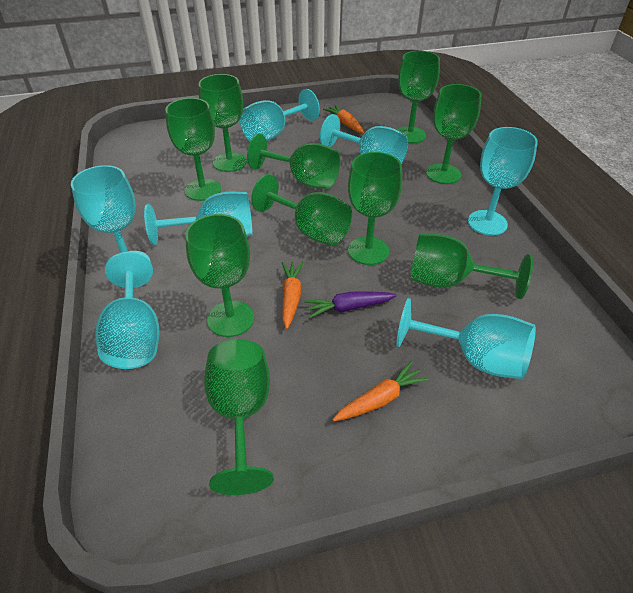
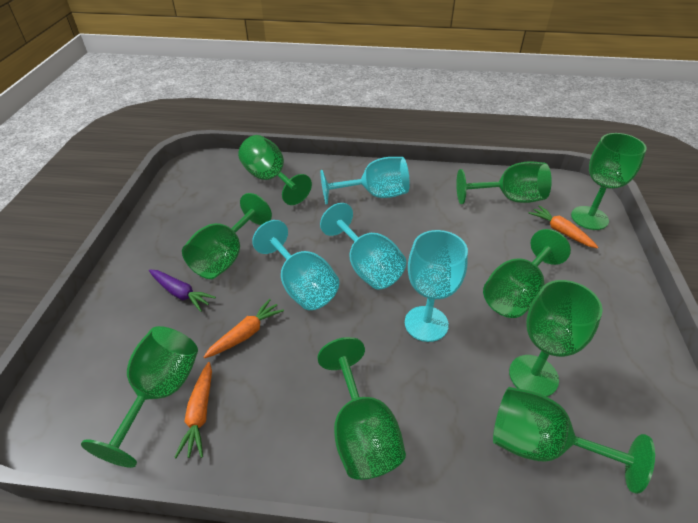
green goblet: [165,98,221,201] [185,214,254,337] [199,74,247,172] [204,339,274,495] [247,134,340,189] [251,174,352,246] [348,152,402,265] [397,51,440,143] [410,233,533,299] [426,84,482,184] = 10 -> [81,326,198,468] [182,193,272,279] [238,135,312,205] [317,337,406,480] [456,161,552,204] [483,229,571,318] [493,387,655,494] [509,280,603,397] [571,133,647,230] = 9
turquoise goblet: [71,165,151,262] [95,252,159,369] [144,192,253,245] [240,89,320,141] [320,114,408,164] [396,298,536,379] [468,127,538,236] = 7 -> [252,220,339,310] [320,157,410,205] [320,203,406,290] [405,230,468,342] = 4

